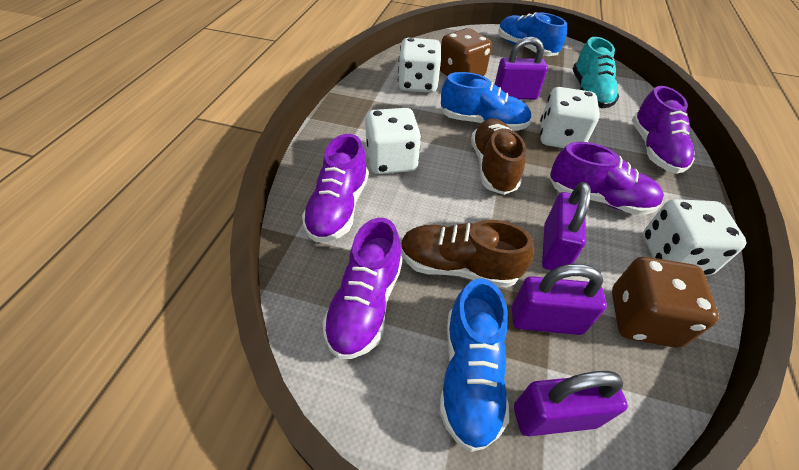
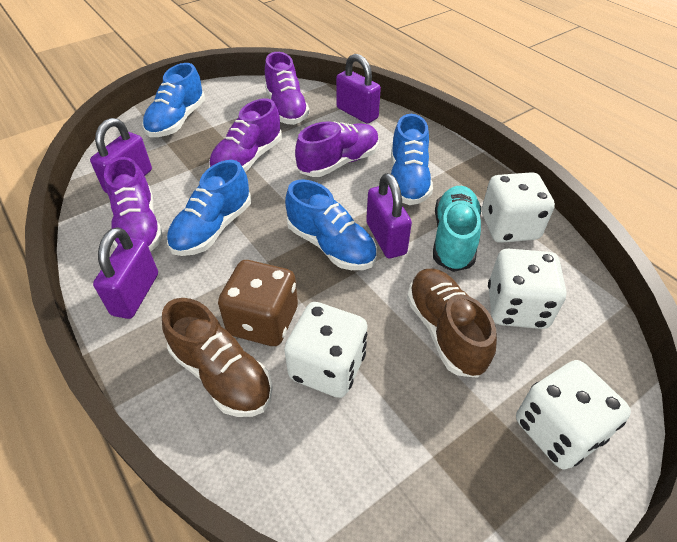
blue shoe: [439,279,509,452] [441,72,532,131] [499,12,567,56] = 3 -> [142,63,205,137] [167,160,251,256] [285,179,377,270] [391,114,433,205] = 4
brown dice: [440,28,492,76] [612,257,719,348] = 2 -> [218,260,298,346] = 1

